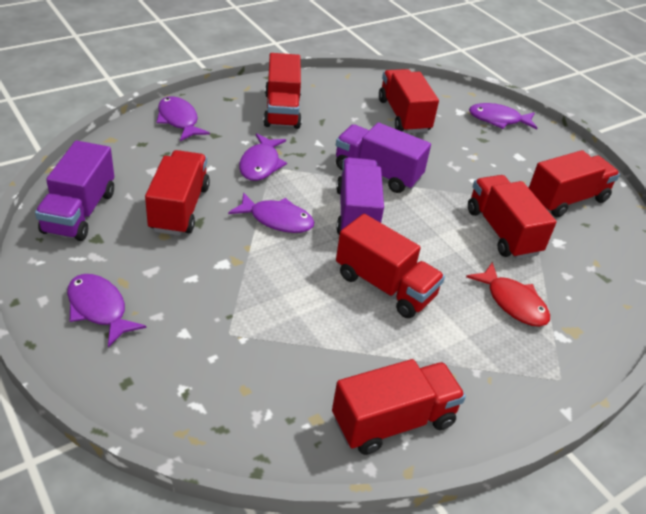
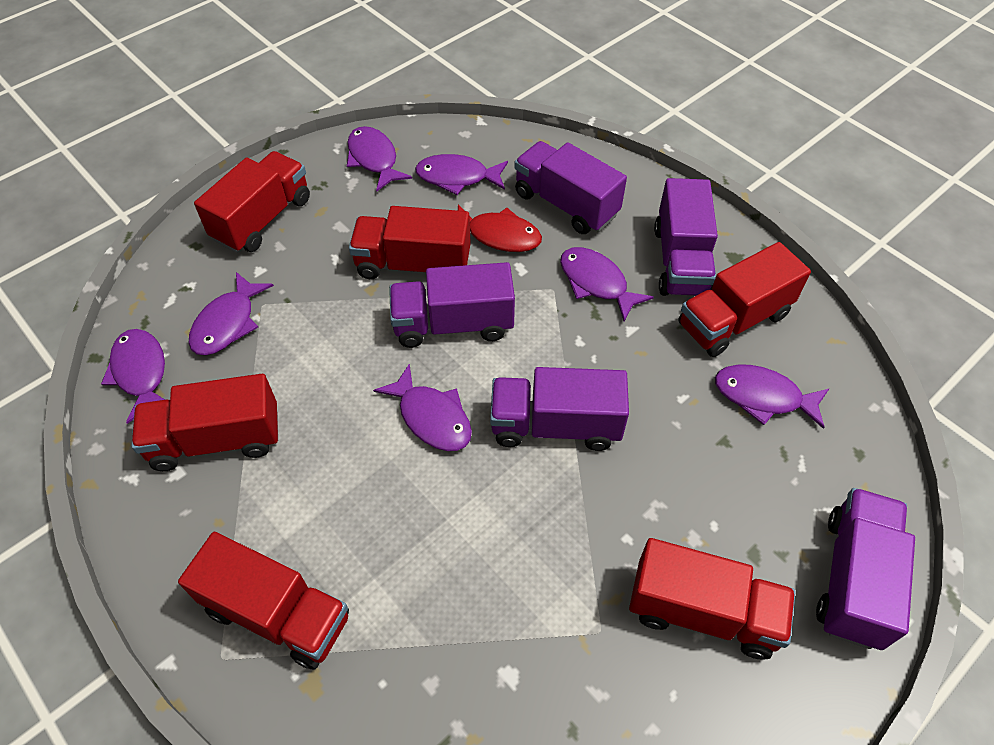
purple fish: [67,274,146,347] [156,96,210,141] [228,192,314,233] [239,133,287,181] [469,103,537,130] = 5 -> [101,329,165,424] [189,272,274,355] [347,126,412,191] [373,363,472,451] [415,154,508,195] [560,247,654,321] [715,364,830,429] = 7
purple truck: [35,141,114,241] [336,123,431,193] [336,157,384,235] = 3 -> [389,262,515,348] [490,367,629,451] [514,141,627,234] [654,178,718,296] [816,488,915,650] = 5
red truck: [145,150,210,236] [263,53,302,129] [332,359,466,455] [336,214,445,318] [379,69,439,133] [468,175,557,259] [529,150,620,217] = 7 -> [132,374,278,471] [178,532,349,670] [194,151,310,253] [349,206,471,279] [629,538,795,660] [678,242,811,357] = 6

